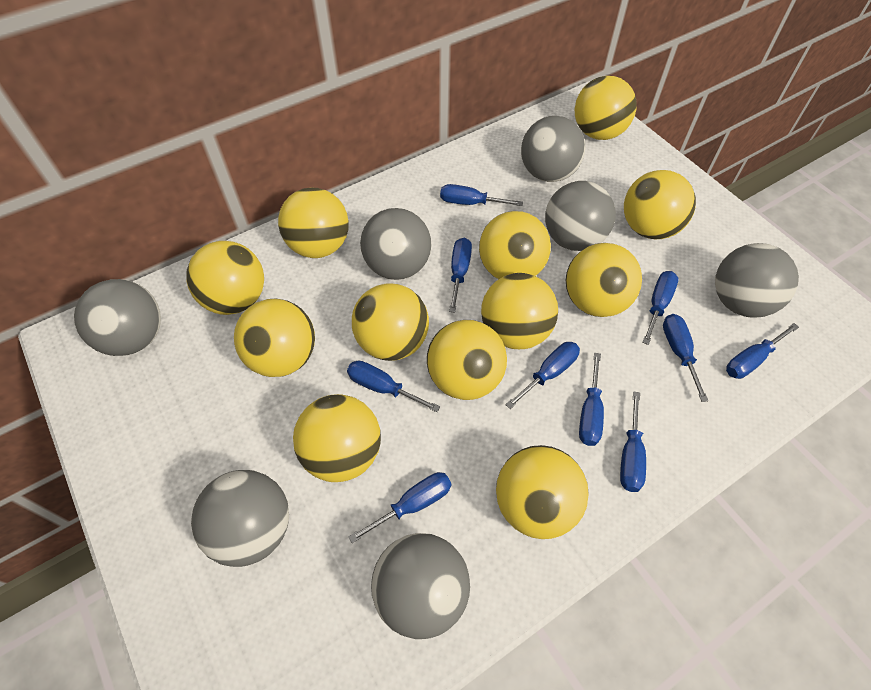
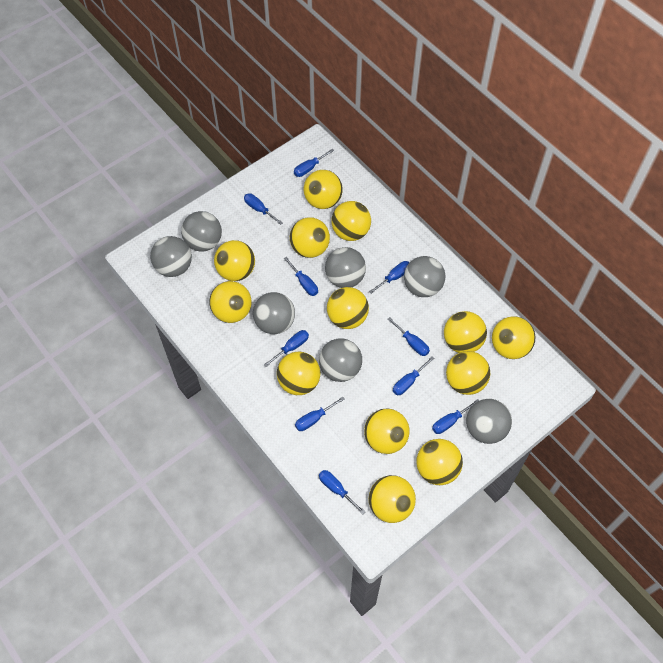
yellow ball: [186,241,264,315] [234,298,315,377] [278,188,349,258] [293,394,381,482] [352,283,429,361] [427,320,507,400] [479,211,551,279] [481,273,558,349] [496,445,589,539] [566,243,642,317] [575,76,637,140] [624,170,696,239] = 12 -> [209,281,251,323] [214,240,255,281] [277,352,321,395] [290,217,330,258] [304,170,343,209] [327,287,369,329] [331,201,371,241] [364,409,410,454] [369,475,416,523] [416,439,463,485] [444,311,487,353] [446,351,490,395] [492,316,536,359] = 13

